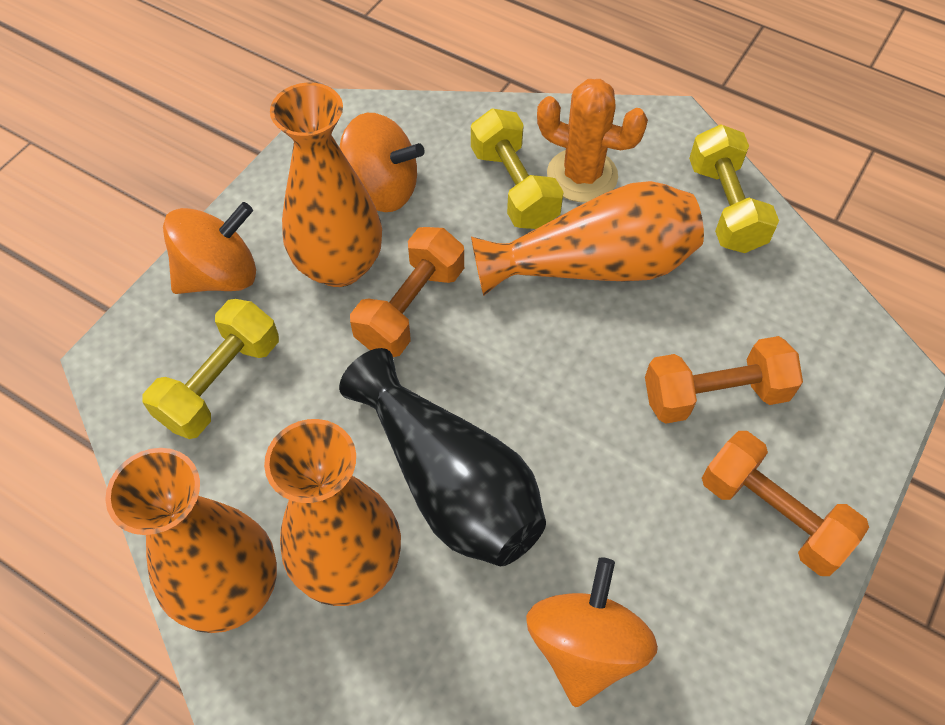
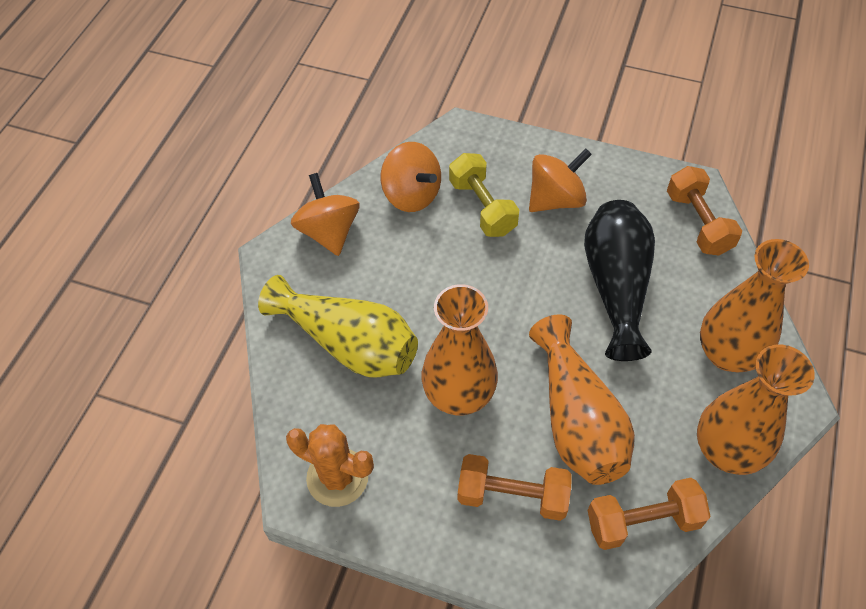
yellow dumbbell: [142,299,279,439] [471,108,564,229] [689,124,779,253] = 3 -> [449,153,519,237] = 1
yellow vase: none = 0 -> [258,275,418,377] = 1

